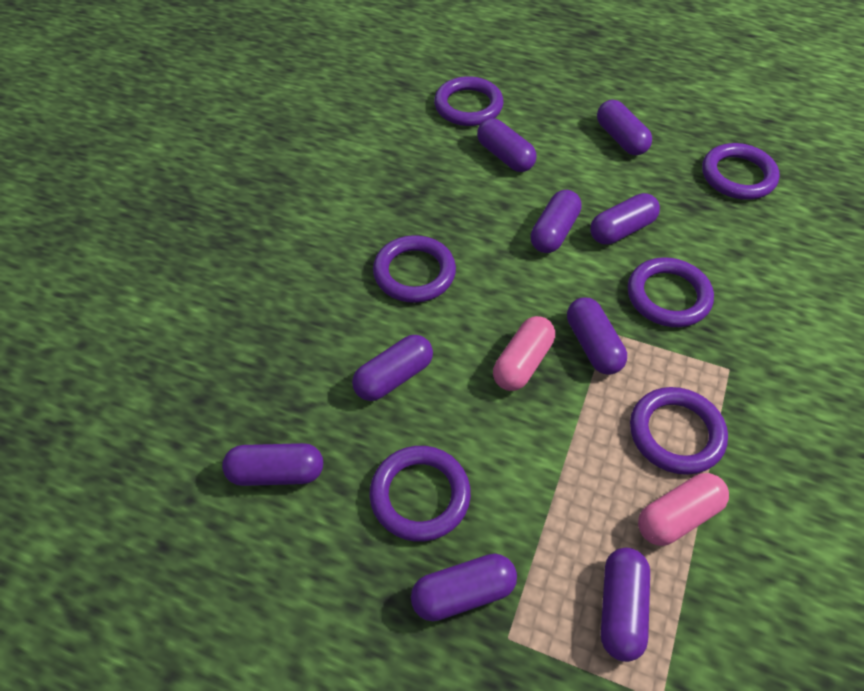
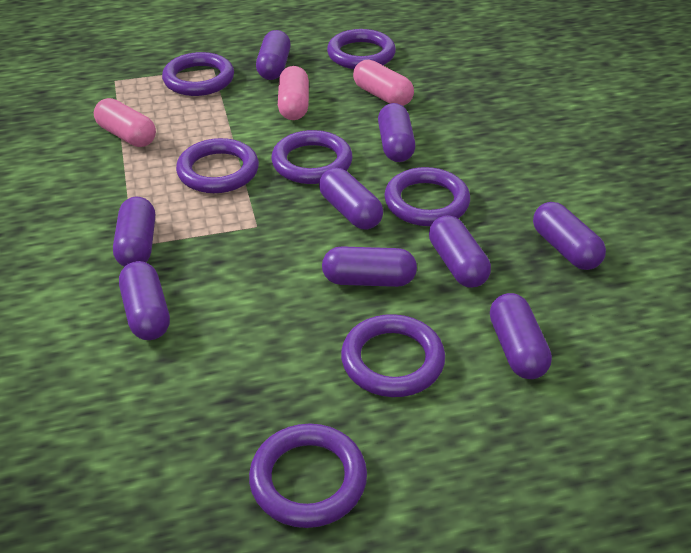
pink capsule: [493,316,555,391] [638,473,729,546] = 2 -> [94,98,156,147] [278,66,309,120] [353,60,414,106] = 3
purple ring: [369,446,471,542] [373,235,456,303] [434,76,504,126] [628,257,714,327] [630,387,728,475] [702,143,780,199] = 6 -> [162,52,234,96] [176,138,259,193] [249,424,367,528] [271,130,352,184] [327,29,396,69] [341,314,445,397] [384,167,470,226] = 7

